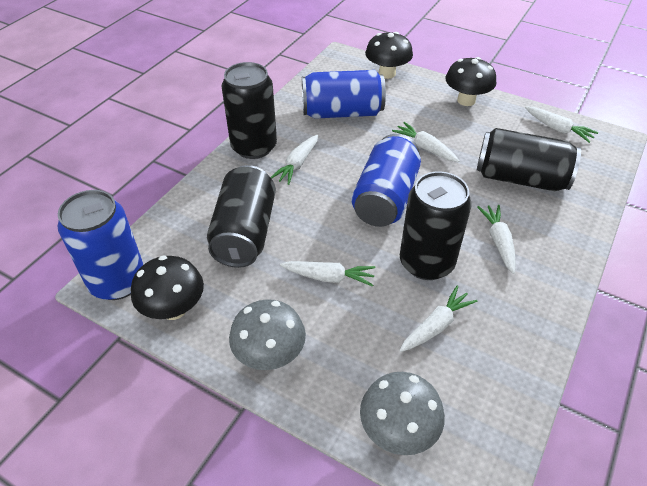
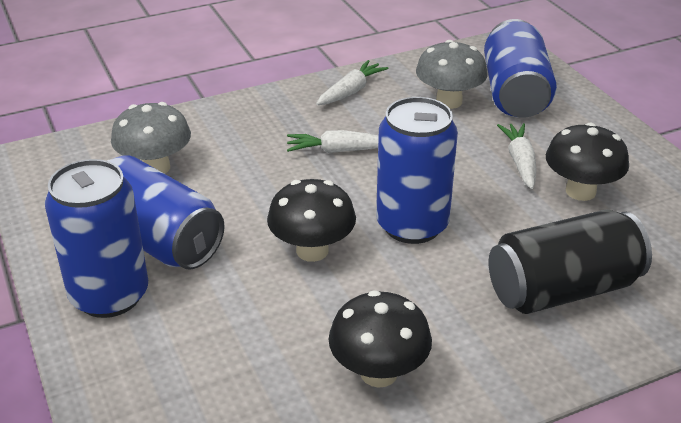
black can: [207,165,276,268] [221,62,277,159] [400,171,472,280] [477,128,581,191] = 4 -> [489,209,652,314] = 1
blue can: [58,190,144,300] [302,70,386,119] [351,134,421,227] = 3 -> [45,159,148,318] [107,155,225,269] [376,97,458,244] [484,19,557,118] = 4
white carrot: [270,135,318,185] [280,261,375,287] [392,122,459,162] [399,286,478,352] [477,205,516,274] [525,107,598,143] = 6 -> [287,130,379,153] [316,60,389,105] [497,123,536,189] = 3

